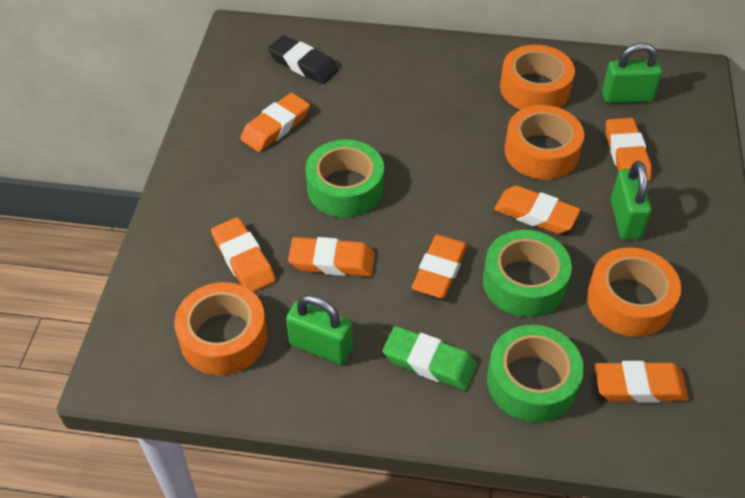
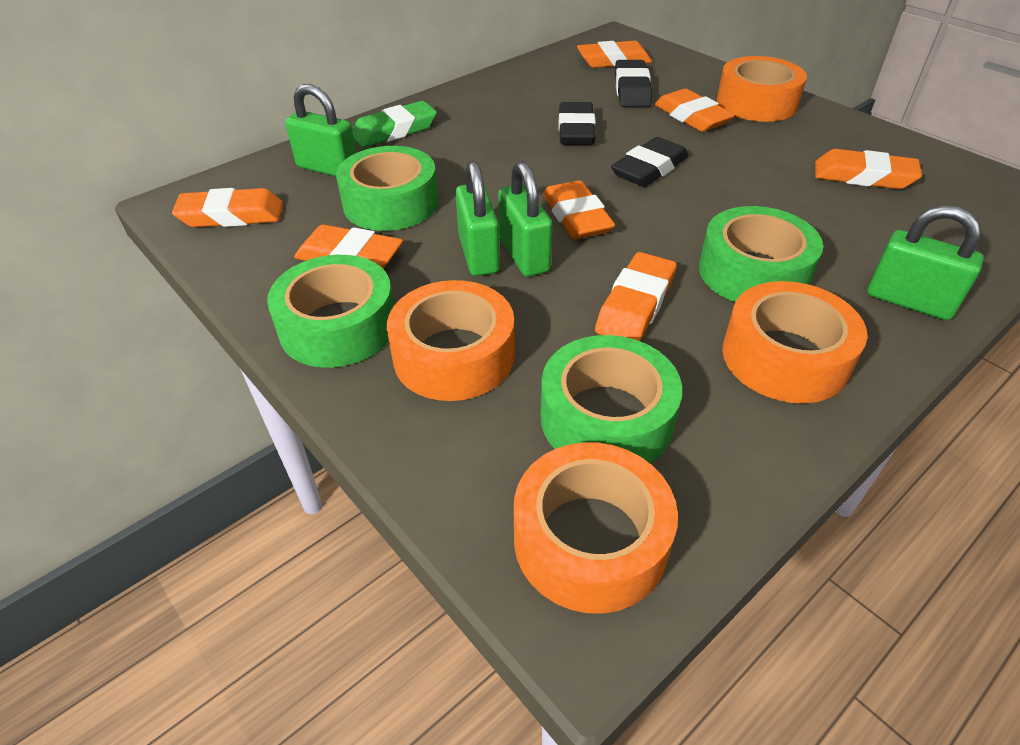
black eraser: [268,35,338,84] = 1 -> [558,102,596,145] [611,137,688,187] [615,60,652,107] = 3
green padlock: [286,295,353,365] [602,43,662,103] [611,161,652,240] = 3 -> [285,84,356,177] [455,161,500,276] [498,161,553,277] [867,205,984,320] = 4
green tape: [305,140,384,218] [483,230,572,317] [487,325,584,422] = 3 -> [267,255,394,368] [336,146,438,231] [541,335,682,463] [699,206,823,302] = 4

